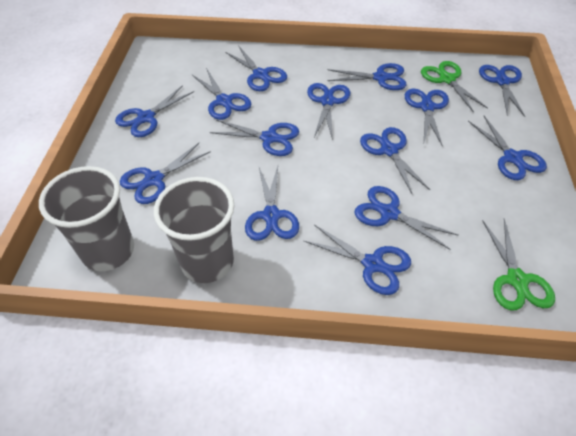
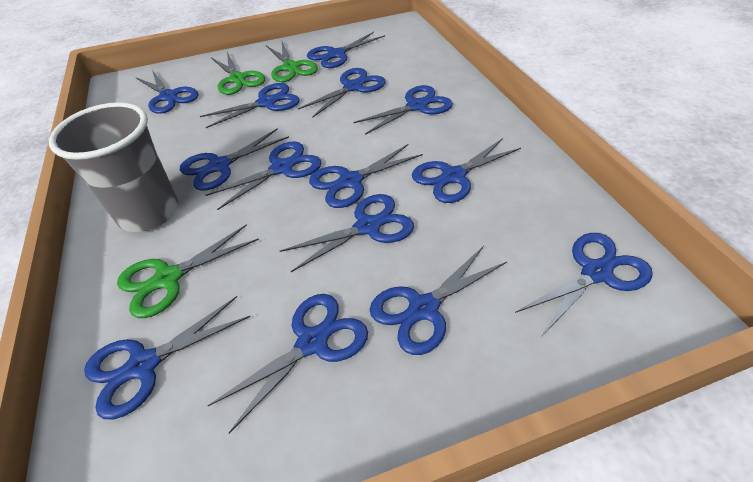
green scissors: [421,61,488,113] [482,219,555,311] = 2 -> [117,224,259,318] [211,52,265,95] [266,42,318,82] = 3
grey cup: [39,166,134,271] [154,177,234,283] = 2 -> [49,102,178,232] = 1

